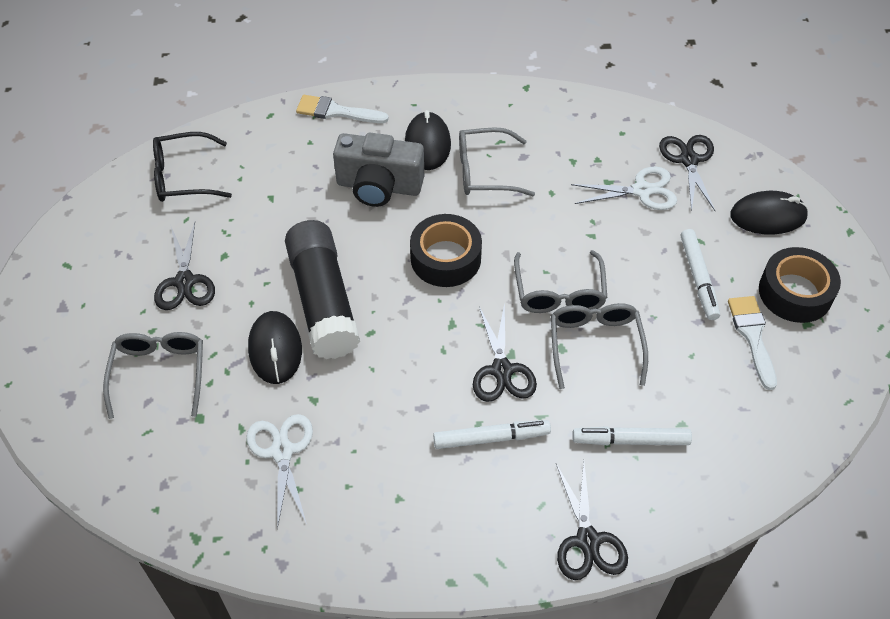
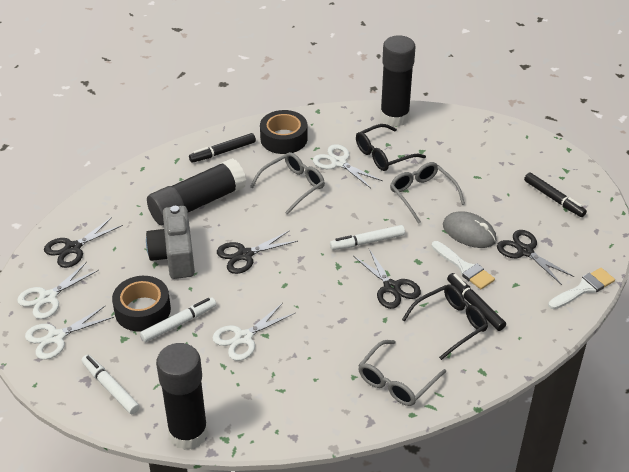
black glasses: [153,132,232,202] = 1 -> [356,124,426,171] [402,284,488,360] = 2
black glue stick: [285,220,360,359] = 1 -> [147,158,246,225] [156,343,208,450] [380,35,415,127] = 3
black marker: none = 0 -> [189,133,256,163] [447,273,506,331] [524,173,587,217] = 3
black mouse: [248,311,302,384] [405,110,451,170] [730,191,808,235] = 3 -> none = 0
grey glasses: [103,332,203,419] [459,127,535,196] [514,250,607,313] [551,303,648,389] = 4 -> [250,152,325,215] [358,340,446,406] [390,162,465,224] = 3
grey mouse: none = 0 -> [443,211,497,248] = 1
white scissors: [247,414,313,529] [571,167,677,210] = 2 -> [17,262,99,319] [25,305,114,360] [212,303,295,361] [313,144,383,188] = 4

